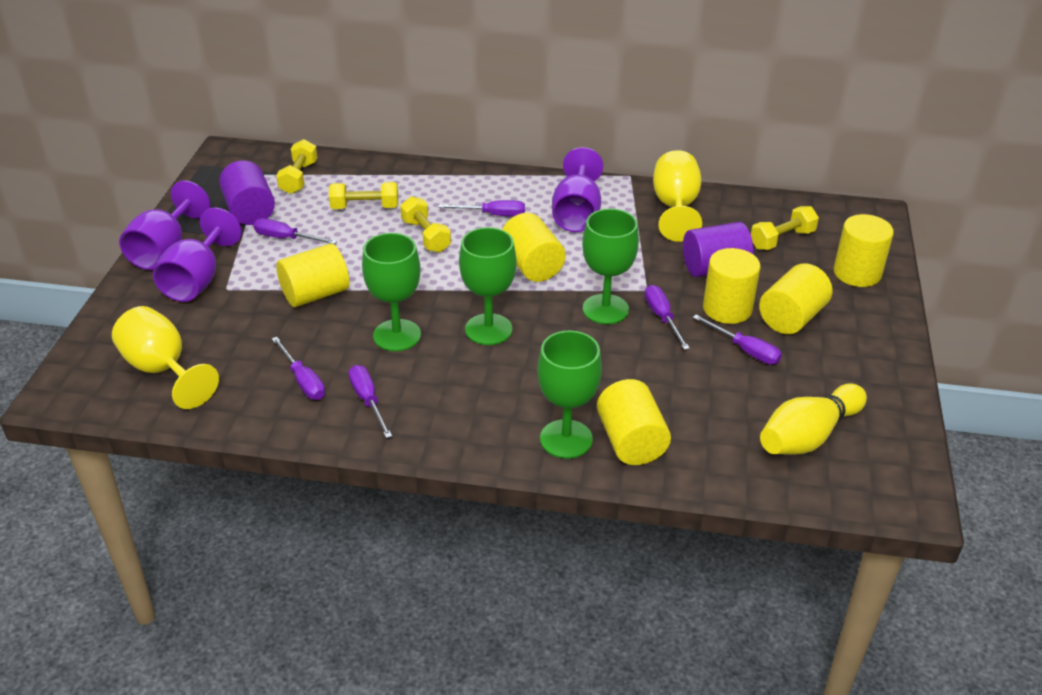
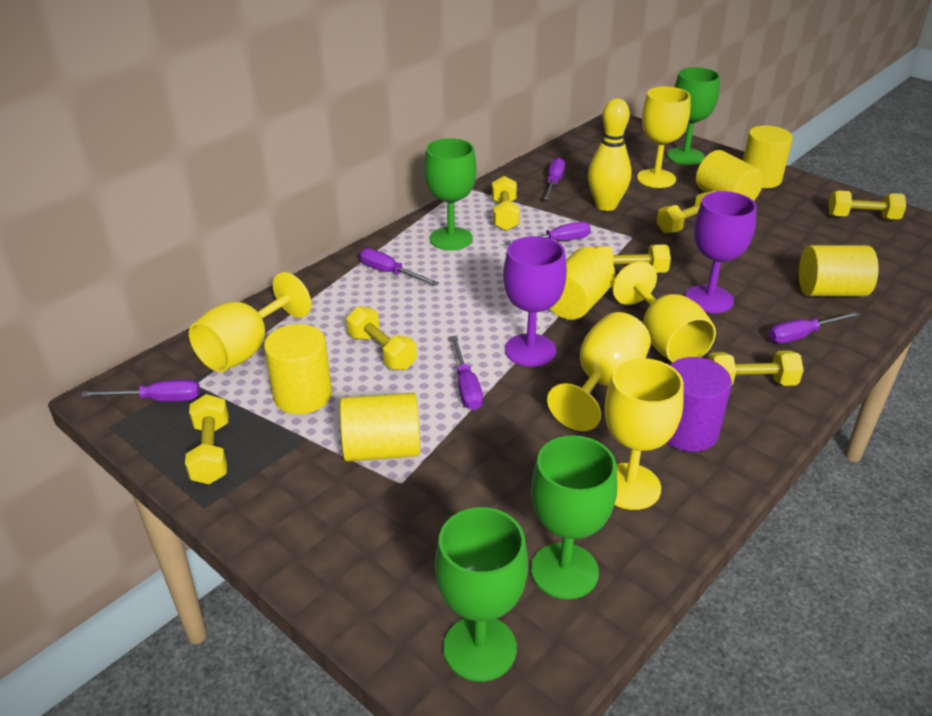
purple cylinder: [219,161,275,225] [683,222,753,277] = 2 -> [667,357,732,452] = 1
purple goblet: [119,180,211,270] [153,207,242,302] [552,147,603,232] = 3 -> [503,236,567,367] [685,191,757,313] = 2
yellow dumbbell: [276,139,318,194] [329,182,398,209] [400,196,451,253] [751,206,819,250] = 4 -> [185,394,228,484] [346,306,417,370] [492,176,520,231] [594,244,671,273] [656,191,715,233] [708,351,804,386] [829,191,906,220] = 7
yellow goblet: [112,306,219,409] [653,150,702,242] = 2 -> [189,272,311,372] [547,312,651,431] [604,358,684,510] [612,261,716,362] [637,86,690,188] = 5

